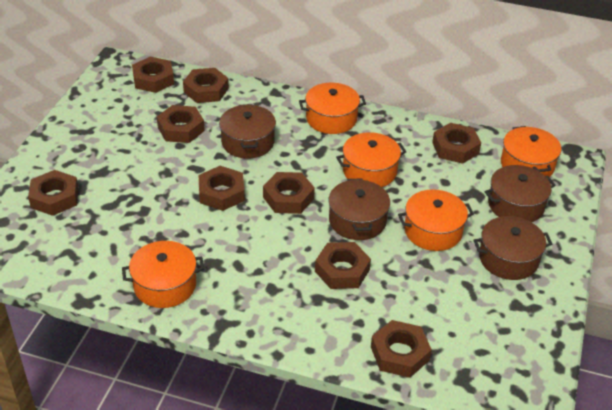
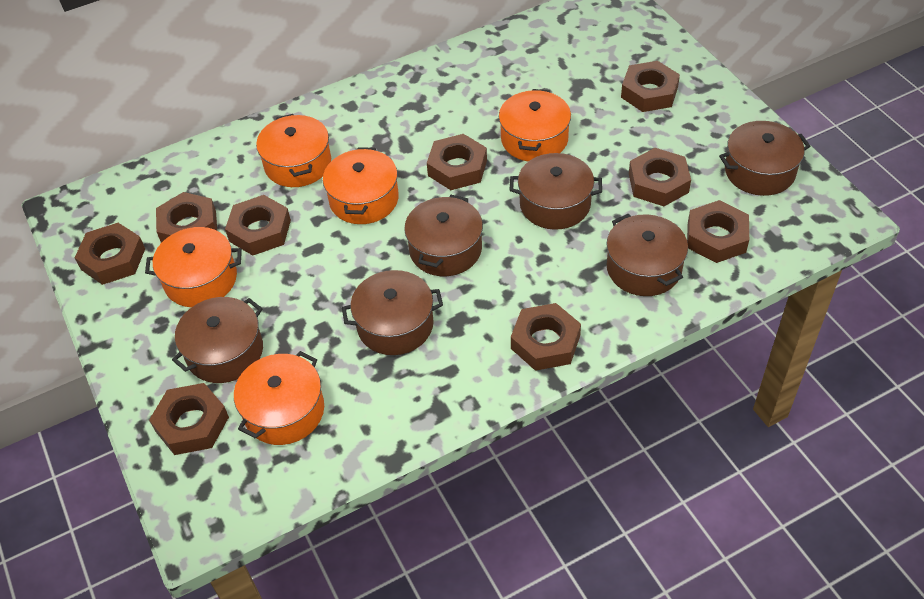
brown pot: [219,104,276,159] [329,178,390,240] [474,216,552,280] [485,165,555,222] = 4 -> [172,297,263,383] [342,270,443,355] [404,195,483,276] [510,153,602,230] [606,214,688,296] [719,121,810,196] = 6

